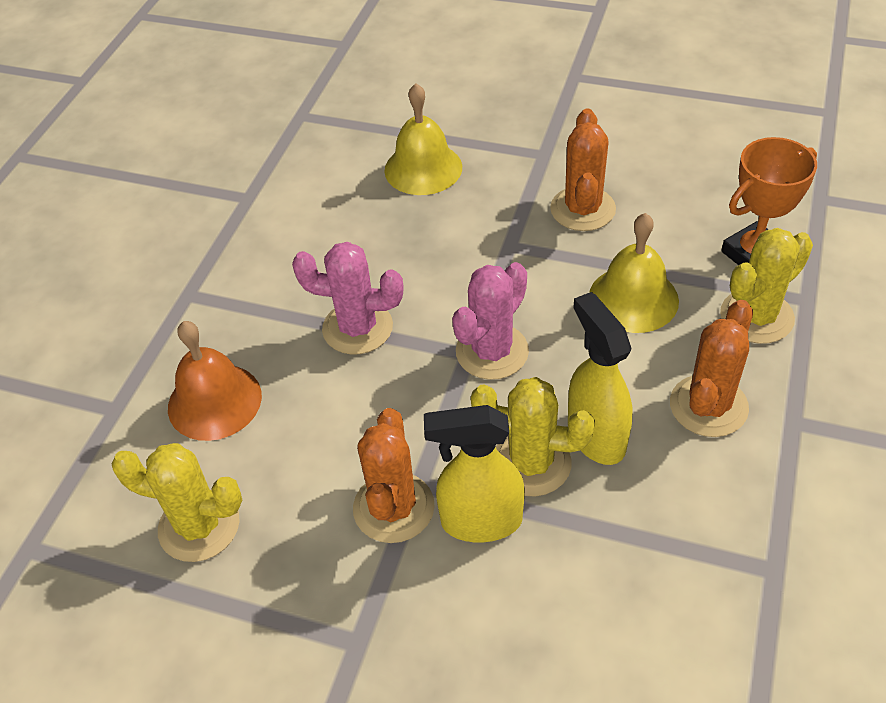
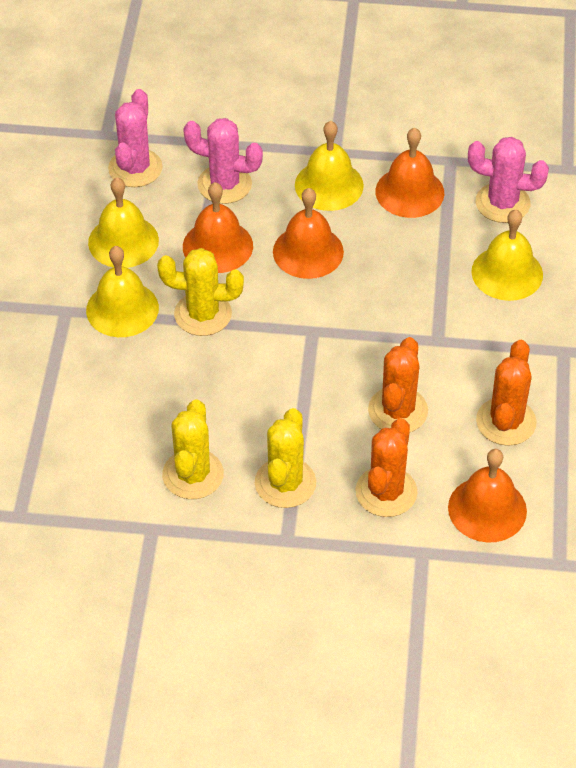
orange bell: [168,321,262,441] = 1 -> [183,182,253,273] [273,188,344,279] [375,128,444,218] [448,449,527,543] = 4
orange trophy: [721,137,817,265] = 1 -> none = 0
pink cactus: [292,242,403,354] [452,262,529,380] = 2 -> [108,89,163,187] [183,118,263,204] [468,137,549,223] = 3
yellow bell: [385,83,462,195] [589,213,679,333] = 2 -> [86,246,159,337] [88,177,159,268] [295,121,364,211] [471,210,543,301] = 4
yellow spray bottle: [424,405,525,542] [568,292,633,465] = 2 -> none = 0

